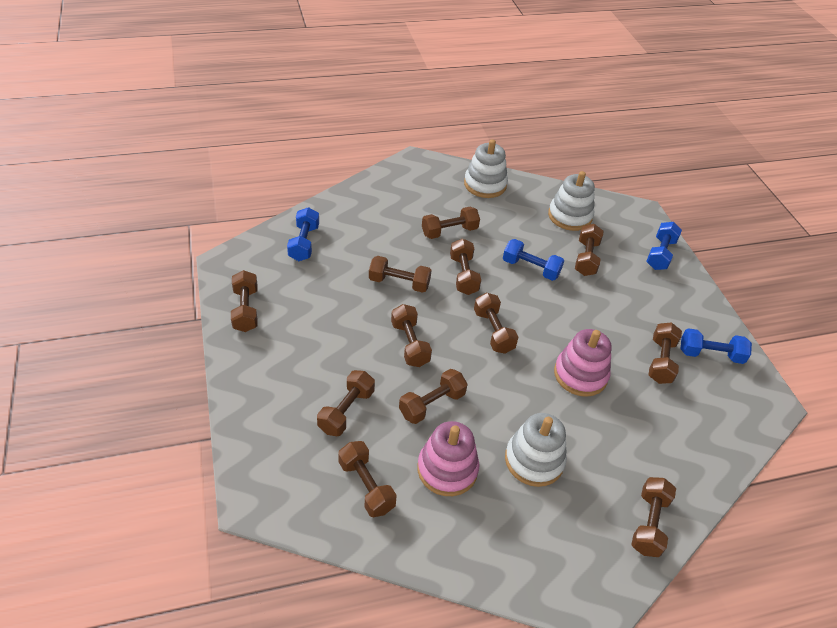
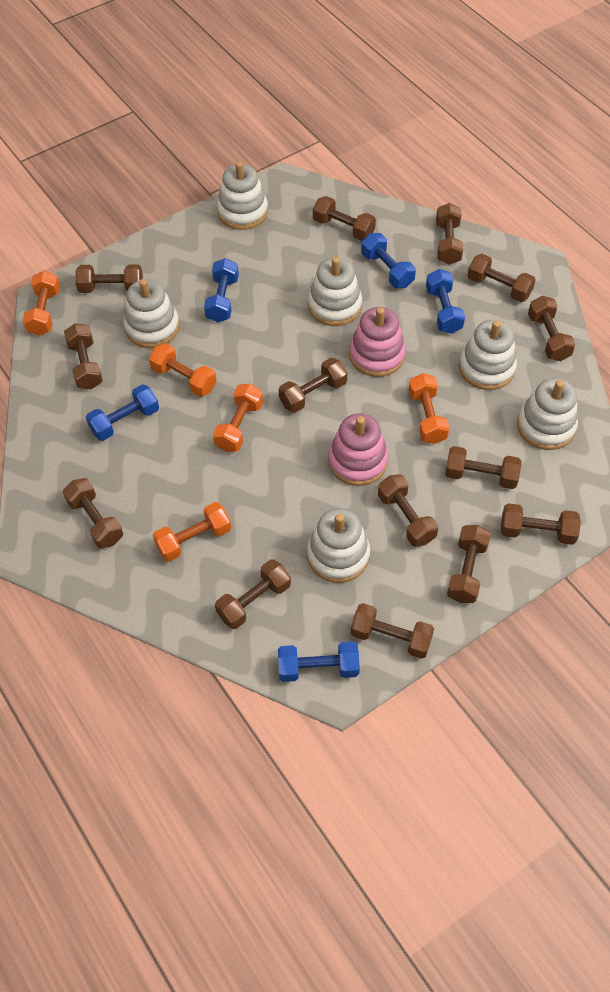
blue dumbbell: [287,207,319,261] [503,239,564,281] [646,222,682,270] [681,328,752,364] = 4 -> [86,384,159,441] [204,258,239,322] [278,641,360,682] [361,233,416,288] [426,269,465,334] = 5
brown dumbbell: [231,270,258,332] [317,370,375,436] [338,441,397,518] [369,256,432,293] [391,304,432,367] [399,369,468,424] [422,207,480,239] [450,238,481,295] [474,293,518,354] [575,224,603,276] [631,477,676,557] [649,322,682,384] = 12 -> [63,478,123,549] [64,323,103,389] [75,264,143,293] [215,559,291,629] [279,358,347,413] [313,196,376,241] [351,603,434,659] [378,474,438,547] [436,203,463,265] [445,446,521,489] [447,525,491,603] [467,254,536,302] [501,503,581,545] [528,296,575,361] = 14
orange dumbbell: none = 0 -> [23,271,60,336] [149,343,217,397] [153,502,231,562] [213,384,263,452] [409,373,450,444] = 5
white stacking toy: [464,139,508,198] [505,413,567,487] [548,171,595,231] = 3 -> [123,279,180,348] [217,161,268,230] [307,508,370,583] [308,257,362,326] [459,320,517,390] [517,378,578,450] = 6

